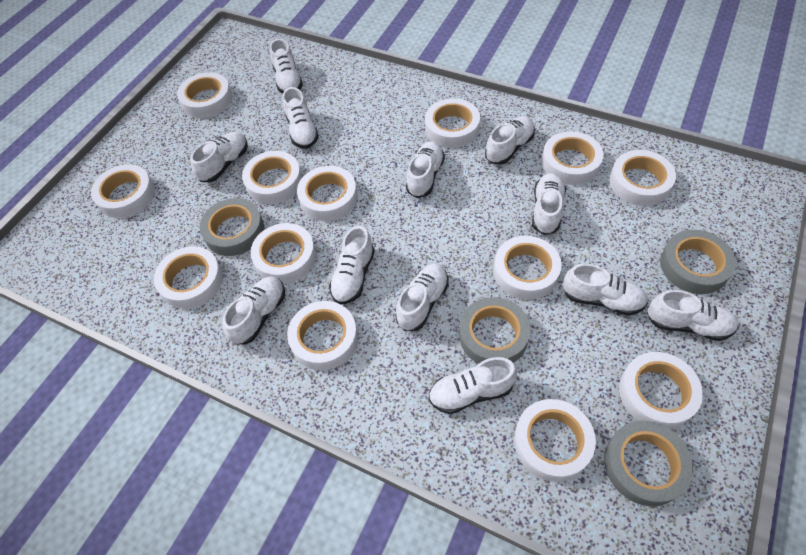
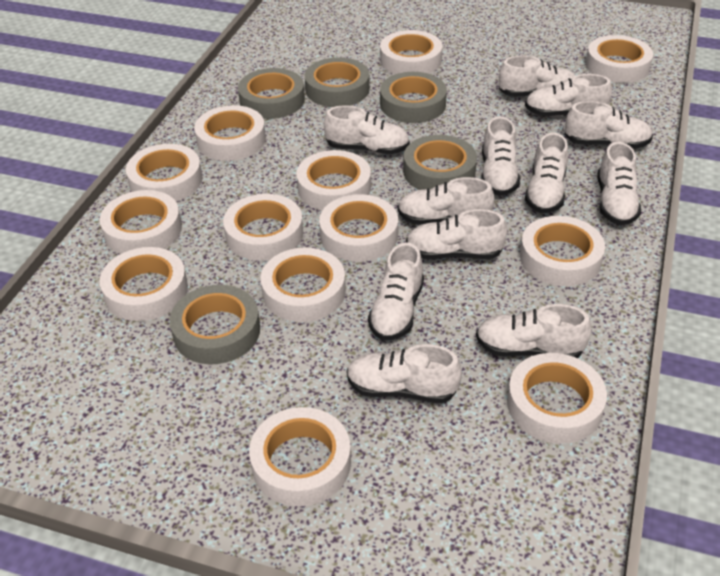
grey tape: [200,198,264,256] [459,297,530,364] [604,420,693,506] [660,230,736,294] = 4 -> [170,285,260,364] [238,68,305,119] [305,57,370,107] [380,72,447,123] [403,135,477,190] = 5

